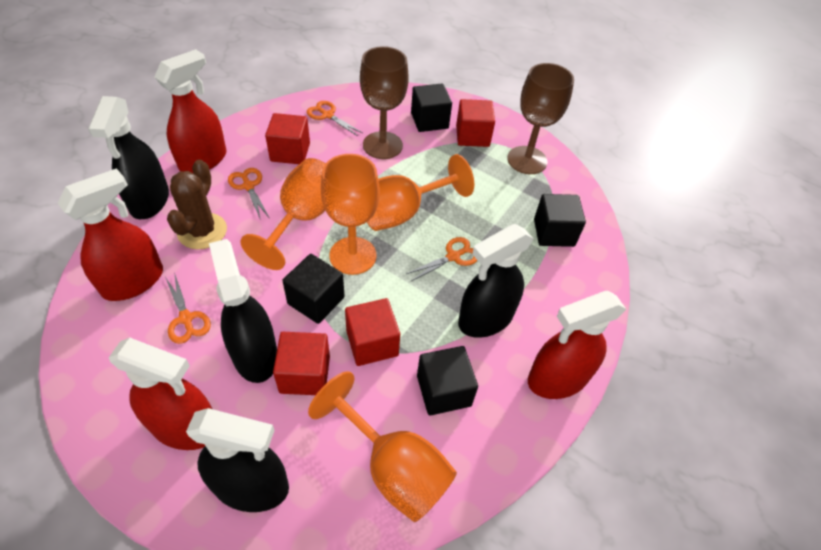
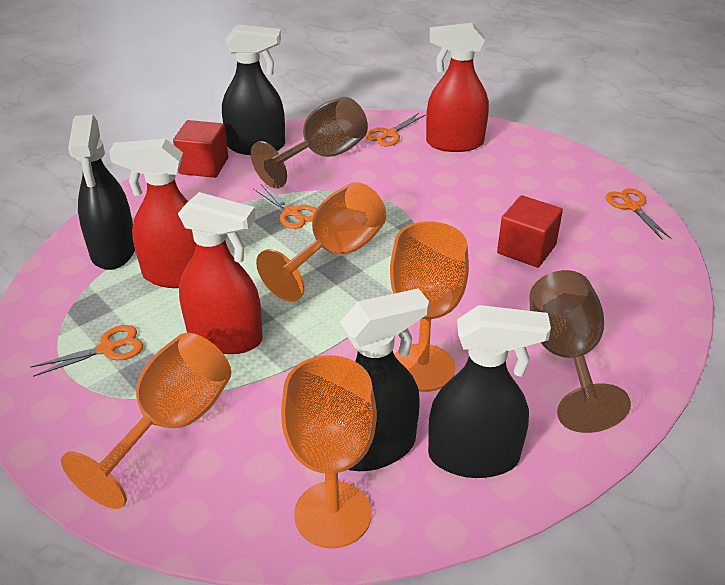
black cube: [282,254,345,324] [411,84,452,132] [417,346,478,416] [534,194,586,247] = 4 -> none = 0
brown cactus: [167,160,227,249] = 1 -> none = 0
red cube: [265,113,310,164] [273,332,330,395] [345,298,400,366] [456,99,495,147] = 4 -> [173,120,228,178] [497,195,563,268] = 2
red spray bottle: [58,168,163,301] [108,338,212,450] [154,49,226,174] [528,291,626,399] = 4 -> [109,139,196,288] [178,192,263,354] [426,23,489,152] = 3

